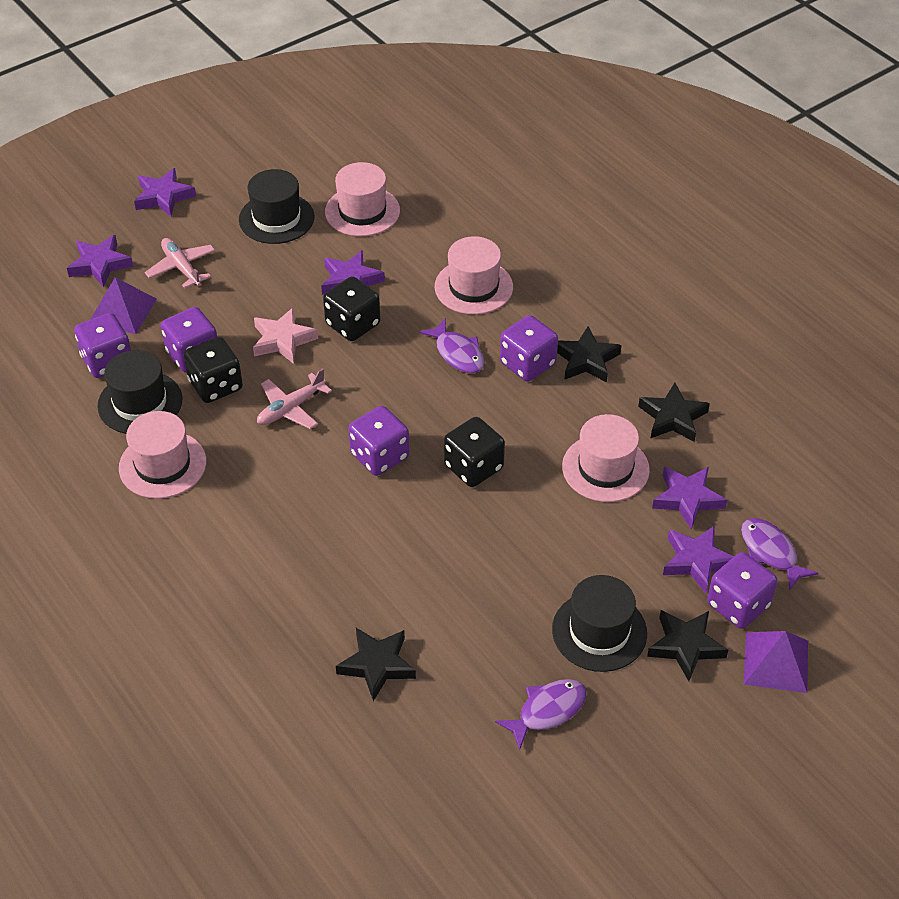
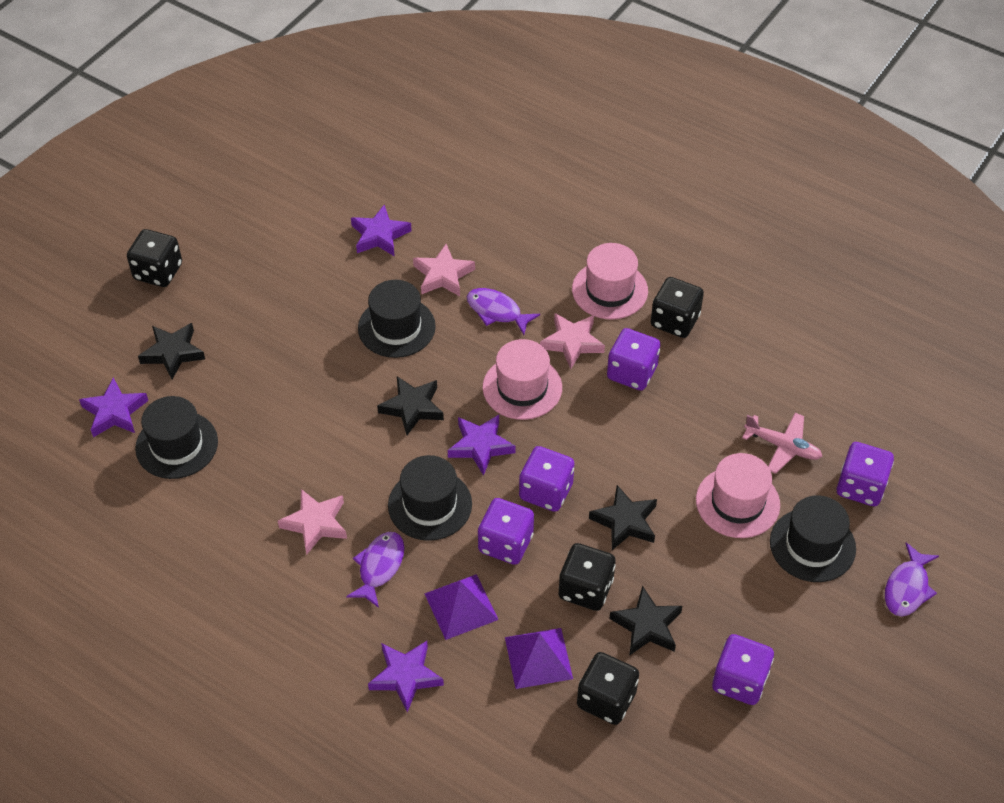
black dice: [184,337,243,403] [323,276,380,341] [444,417,505,487] = 3 -> [127,229,182,287] [558,543,616,611] [577,652,639,725] [651,277,704,338] = 4
black hat: [97,350,182,434] [239,169,314,244] [552,575,647,672] = 3 -> [135,396,218,479] [358,280,436,358] [388,455,472,541] [770,495,856,582] = 4
pink hat: [119,411,206,499] [325,162,400,237] [435,236,513,315] [562,414,650,502] = 4 -> [483,339,562,420] [572,243,648,319] [696,453,780,538] = 3
pink plane: [145,238,215,289] [257,368,332,429] = 2 -> [742,413,823,474] = 1
pink star: [253,308,318,364] = 1 -> [278,489,347,555] [413,244,475,296] [540,313,605,369] = 3
purple star: [67,235,133,288] [134,168,196,217] [321,250,385,295] [652,467,727,529] [663,525,734,593] = 5 -> [79,378,148,437] [351,205,412,257] [368,641,444,712] [448,415,516,476] = 4

